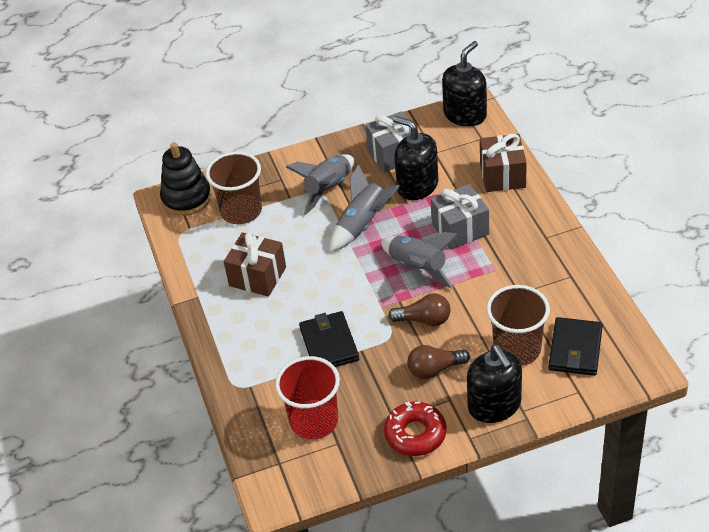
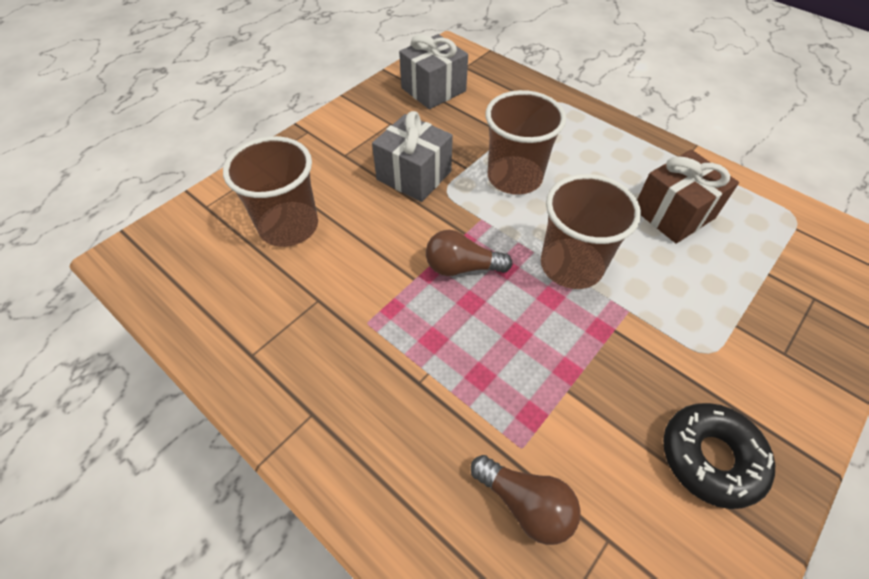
black donut: none = 0 -> [663,403,775,509] = 1
black soap dispenser: [393,116,438,200] [442,41,487,126] [467,345,522,423] = 3 -> none = 0
black stacking toy: [160,142,212,216] = 1 -> none = 0
black wallet: [299,311,359,367] [548,317,603,376] = 2 -> none = 0
brown cup: [206,152,262,224] [486,285,550,366] = 2 -> [223,136,318,247] [485,90,566,195] [541,174,641,289] = 3
brown gift: [224,231,286,297] [480,134,527,192] = 2 -> [637,149,739,243] = 1
grey rocket: [286,154,354,215] [330,164,400,252] [381,232,459,289] = 3 -> none = 0
red cup: [275,356,340,439] = 1 -> none = 0
red donut: [384,402,447,456] = 1 -> none = 0

